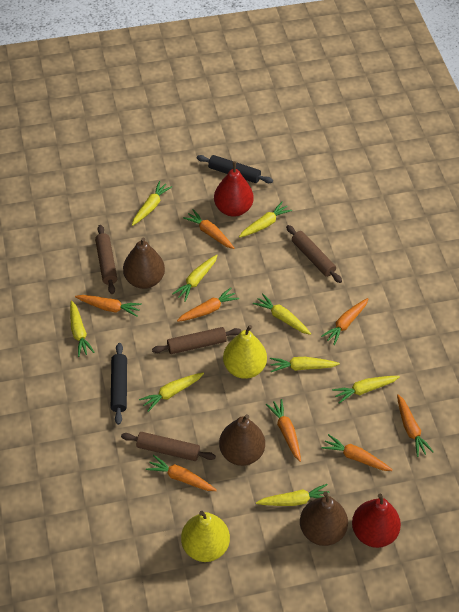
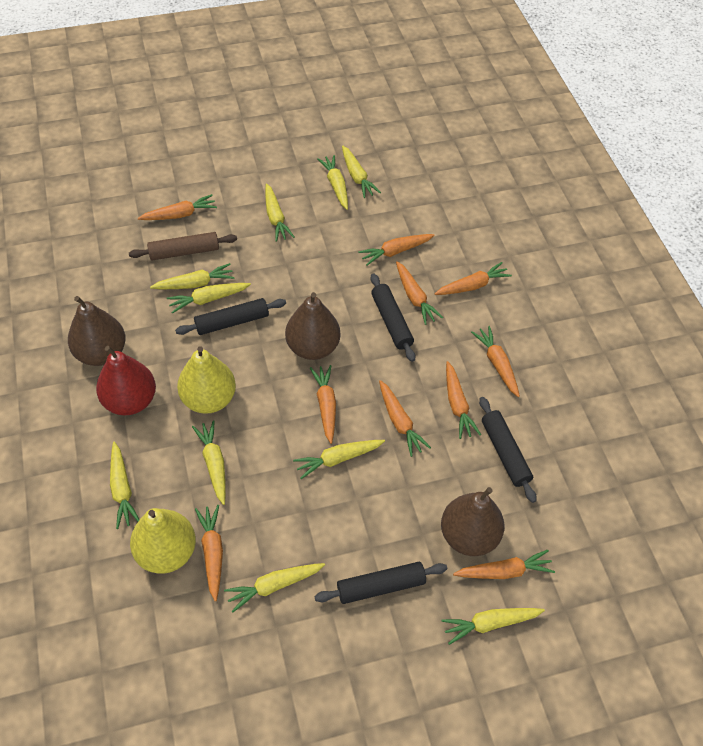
black rolling pin: [111,343,127,425] [197,155,273,183] = 2 -> [175,298,286,335] [314,562,447,604] [370,273,415,362] [479,397,536,503] = 4
brown rolling pin: [95,225,117,294] [121,432,216,461] [152,327,241,354] [286,225,342,283] = 4 -> [129,232,237,260] = 1
orange carrot: [75,295,142,317] [146,455,217,491] [177,288,239,322] [183,209,234,249] [266,399,301,462] [321,298,368,345] [322,434,393,471] [397,394,433,457] = 8 -> [138,194,217,220] [195,505,223,601] [310,365,336,444] [358,234,435,266] [379,380,431,457] [396,261,443,325] [435,262,512,295] [446,361,481,439] [453,550,555,579] [471,326,520,397] = 10
red pear: [214,161,254,217] [352,494,401,548] = 2 -> [96,346,156,415] = 1
yellow carrot: [70,300,95,357] [132,181,172,226] [139,373,204,412] [172,255,218,302] [239,202,292,238] [253,293,311,335] [256,484,330,506] [270,357,340,372] [332,376,400,403] = 9 -> [110,442,140,529] [150,263,235,289] [167,283,251,314] [192,420,226,505] [224,563,325,613] [265,184,294,242] [293,440,385,479] [317,155,348,210] [342,145,381,198] [442,608,545,645] = 10

